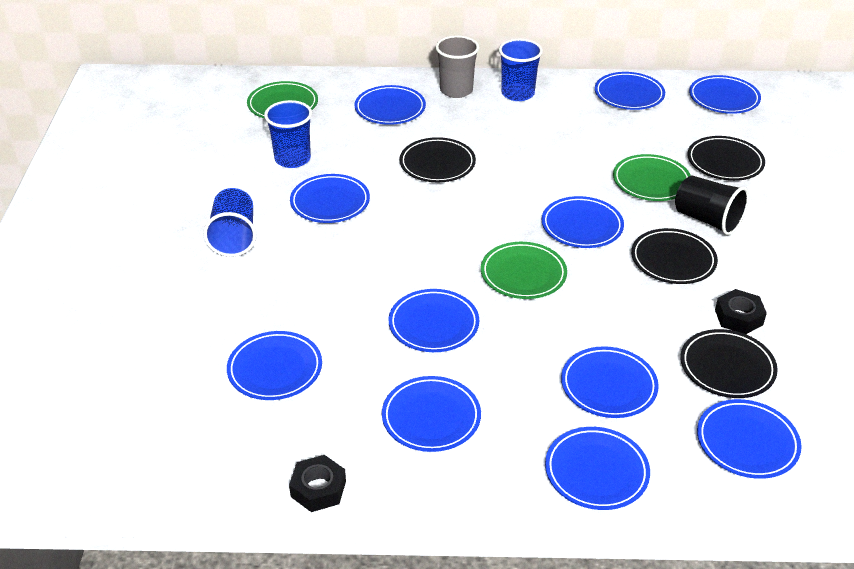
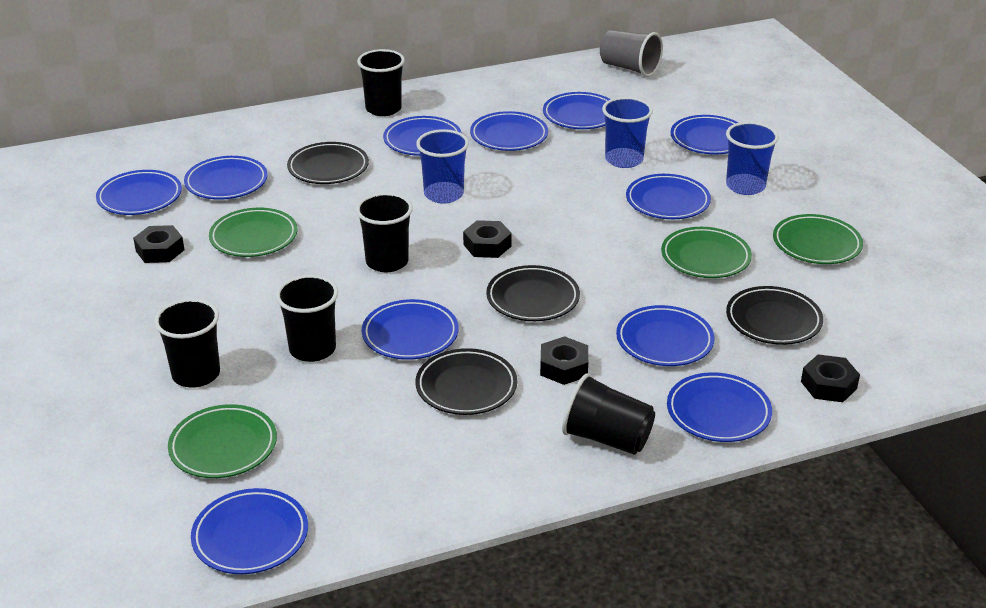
black cup: [675,176,749,235] = 1 -> [154,298,220,388] [276,275,338,362] [356,193,413,272] [357,49,405,116] [562,373,655,455] = 5
black nut: [289,455,346,512] [715,289,767,334] = 2 -> [133,225,184,263] [463,220,512,258] [540,336,588,385] [801,354,860,402] = 4
green plate: [247,81,318,118] [481,242,567,299] [613,154,691,201] = 3 -> [168,404,277,478] [209,208,297,257] [661,227,752,278] [773,214,863,264] = 4

